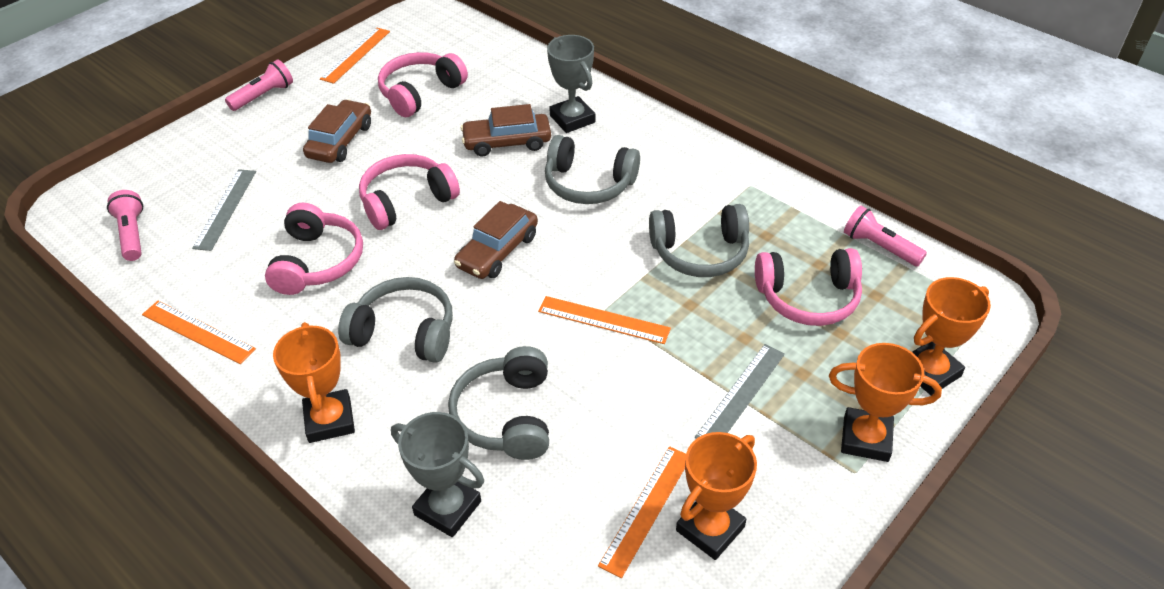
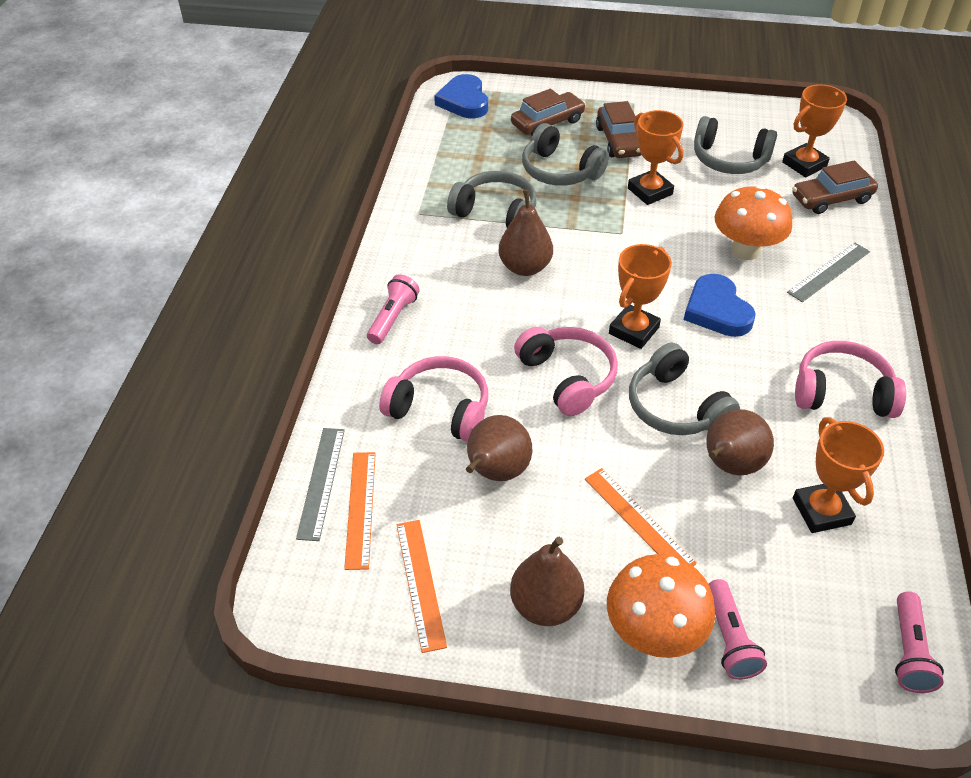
blue heart: none = 0 -> [434,74,488,118] [684,274,756,337] = 2
brown pear: none = 0 -> [466,415,532,481] [499,189,553,276] [510,537,584,626] [706,409,774,475] = 4
grey trophy: [391,412,484,537] [547,35,595,133] = 2 -> none = 0
orange mushroom: none = 0 -> [607,554,715,658] [715,185,792,260] = 2
orange ruler: [142,301,256,364] [320,27,390,84] [538,296,671,344] [598,446,686,578] = 4 -> [344,452,376,570] [396,520,447,653] [585,468,697,566] = 3
pink headphones: [265,203,363,295] [359,154,460,230] [378,52,468,117] [755,248,862,326] = 4 -> [379,356,488,442] [514,327,618,416] [795,341,906,418] = 3

